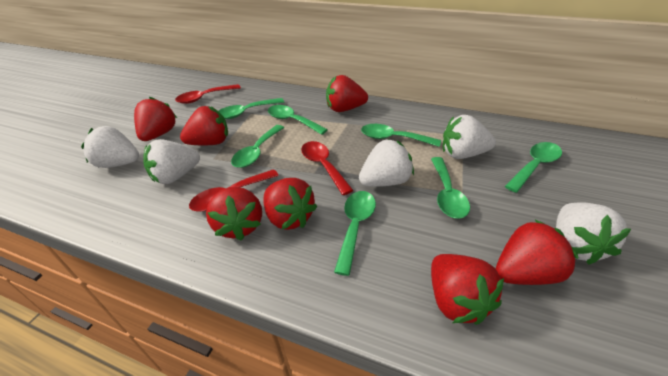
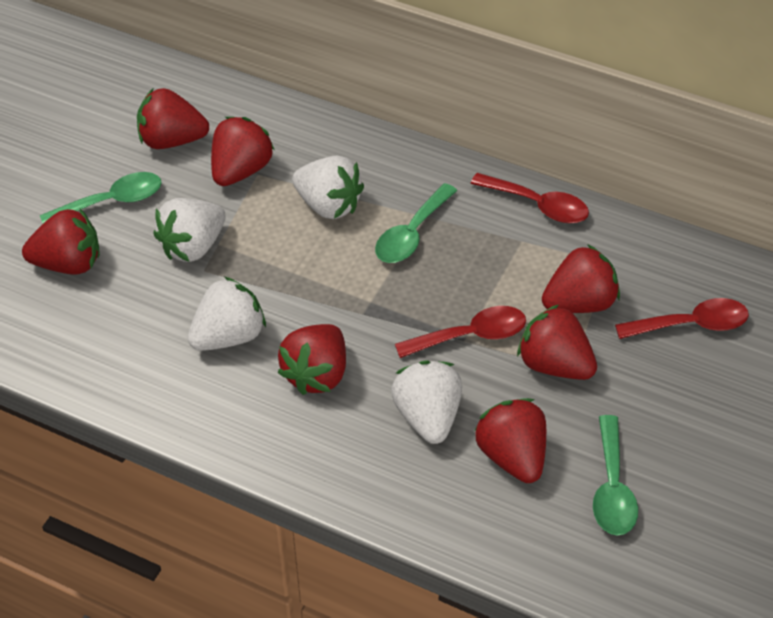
green spoon: [219,98,284,119] [231,125,284,168] [268,105,328,135] [334,191,376,276] [361,124,441,147] [431,157,470,219] [505,142,562,193] = 7 -> [40,172,162,223] [375,183,457,263] [593,415,638,536] = 3
white strawberry: [81,126,139,168] [143,139,200,184] [359,139,414,187] [443,115,496,159] [556,202,631,265] = 5 -> [153,198,225,262] [188,277,266,351] [292,156,364,219] [391,360,462,444] = 4

